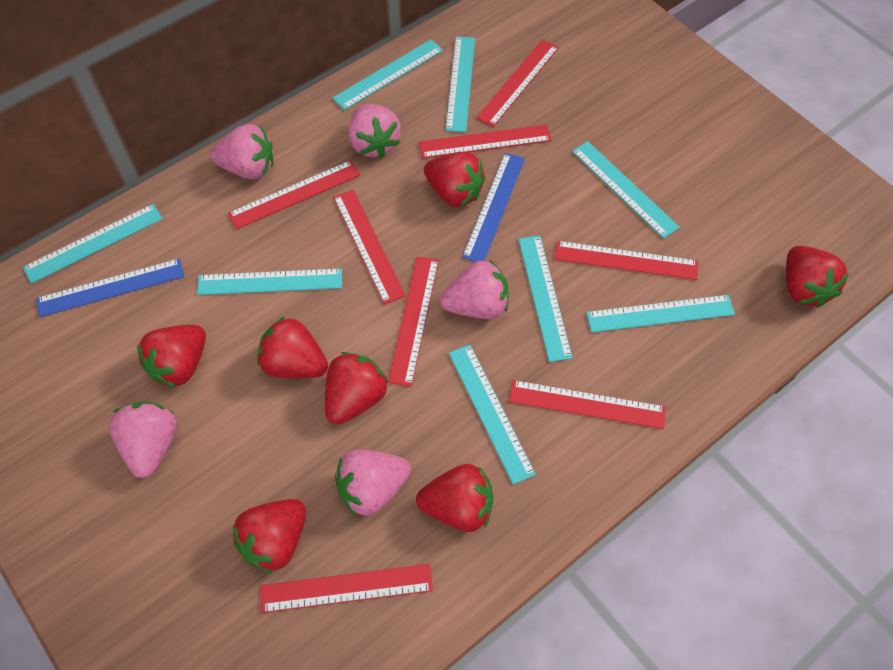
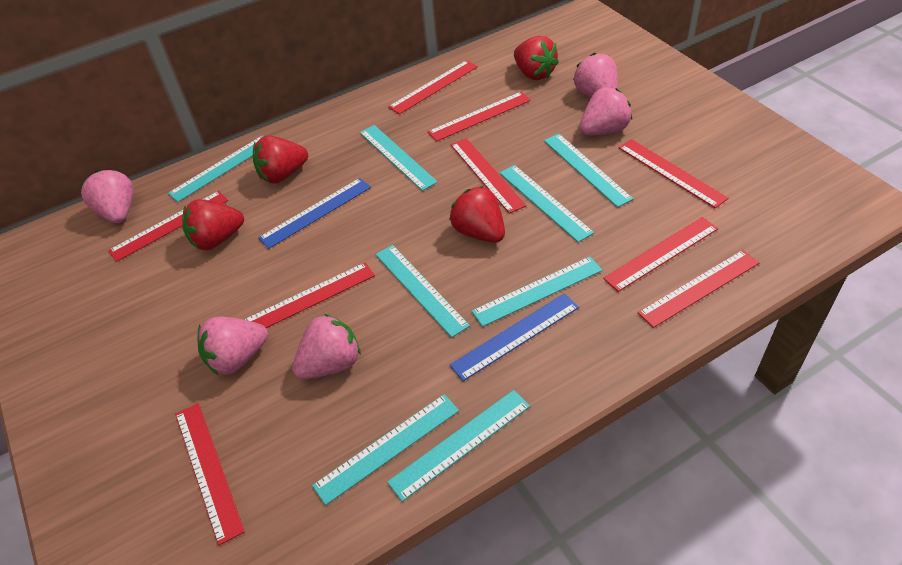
red ruler: [228,160,360,229] [260,564,433,613] [333,190,406,304] [388,257,439,387] [419,125,552,158] [476,40,559,127] [509,380,666,429] [555,241,698,280] = 8 -> [108,191,228,262] [175,403,245,545] [244,262,375,328] [388,60,478,114] [428,92,531,142] [450,138,526,214] [603,217,718,292] [619,139,728,208] [638,250,759,328] = 9
red strawberry: [137,325,206,388] [233,499,306,574] [257,316,328,378] [325,352,388,424] [416,464,493,532] [424,152,486,207] [786,246,849,308] = 7 -> [182,199,244,251] [253,136,308,184] [449,186,505,243] [514,36,559,80] = 4

